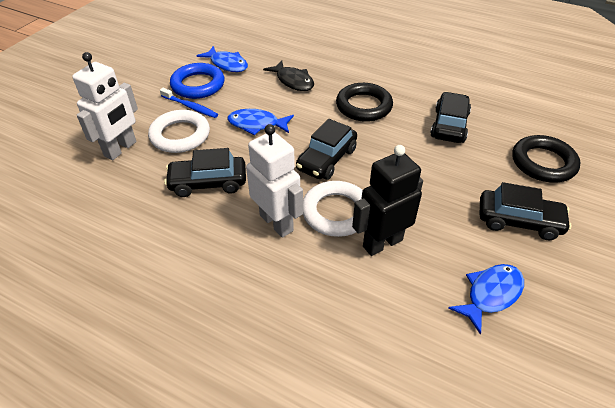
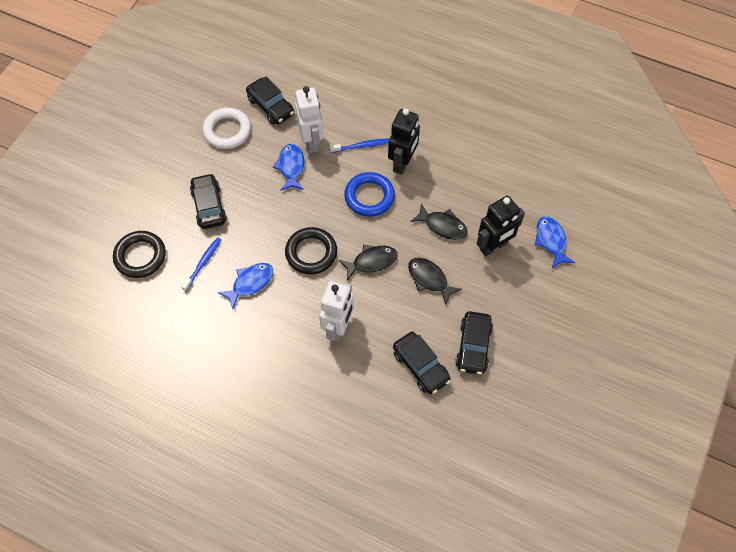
black fish: [263,60,314,91] = 1 -> [339,245,398,280] [408,257,462,306] [410,204,468,240] = 3
black robot: [352,145,423,256] = 1 -> [388,109,420,175] [477,196,525,257] = 2
blue toothbrush: [160,88,218,118] = 1 -> [181,237,221,291] [330,139,389,153] = 2
white ring: [148,110,210,153] [303,181,363,237] = 2 -> [202,108,251,149] = 1

